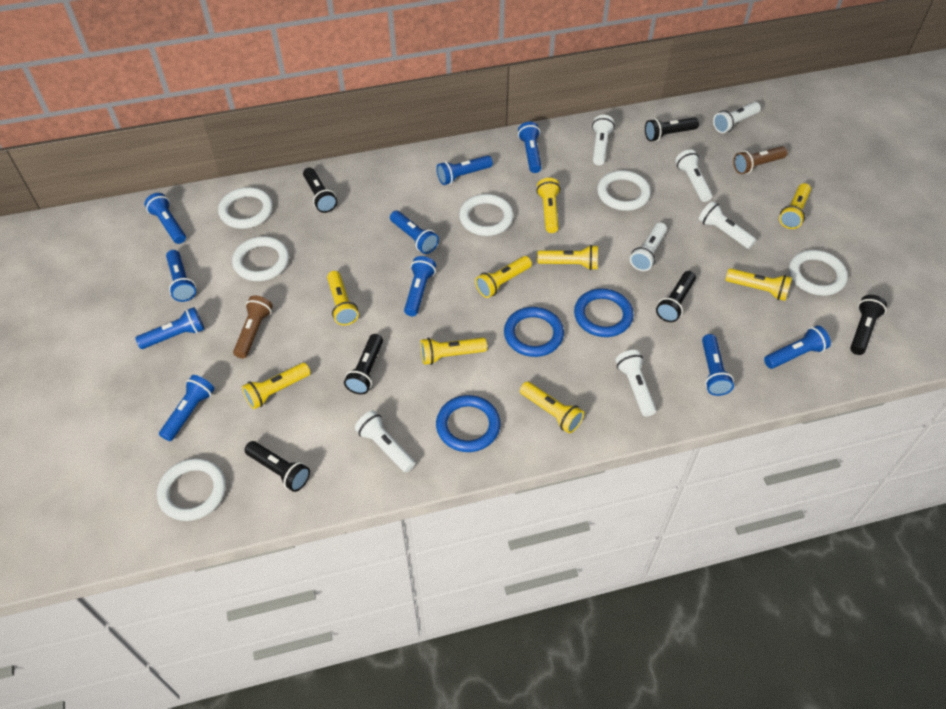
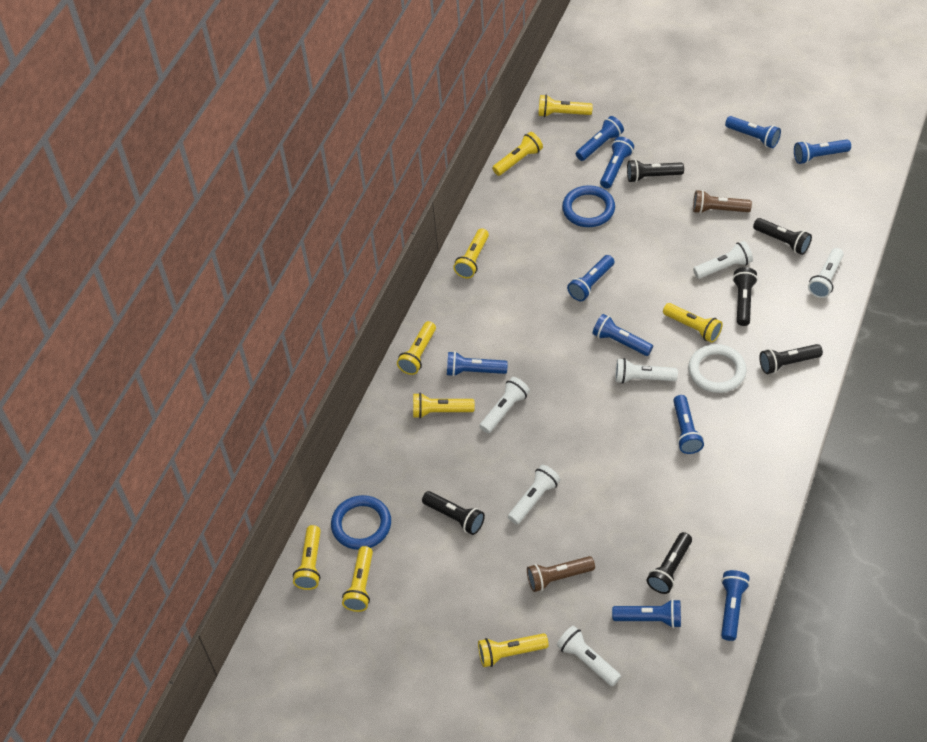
blue ring: [436,395,500,452] [504,307,564,357] [574,289,634,337] = 3 -> [331,495,391,550] [562,185,615,227] = 2
white flashlight: [355,411,415,473] [592,115,615,166] [615,350,656,417] [630,223,667,271] [675,149,712,202] [699,201,756,249] [713,102,761,133] = 7 -> [479,377,530,433] [508,465,561,524] [557,626,621,686] [615,358,678,384] [693,241,753,279] [808,248,844,298] = 6
white ring: [157,458,226,521] [218,187,273,229] [232,236,289,281] [459,194,514,236] [597,170,651,211] [789,250,848,296] = 6 -> [688,344,746,393] = 1

